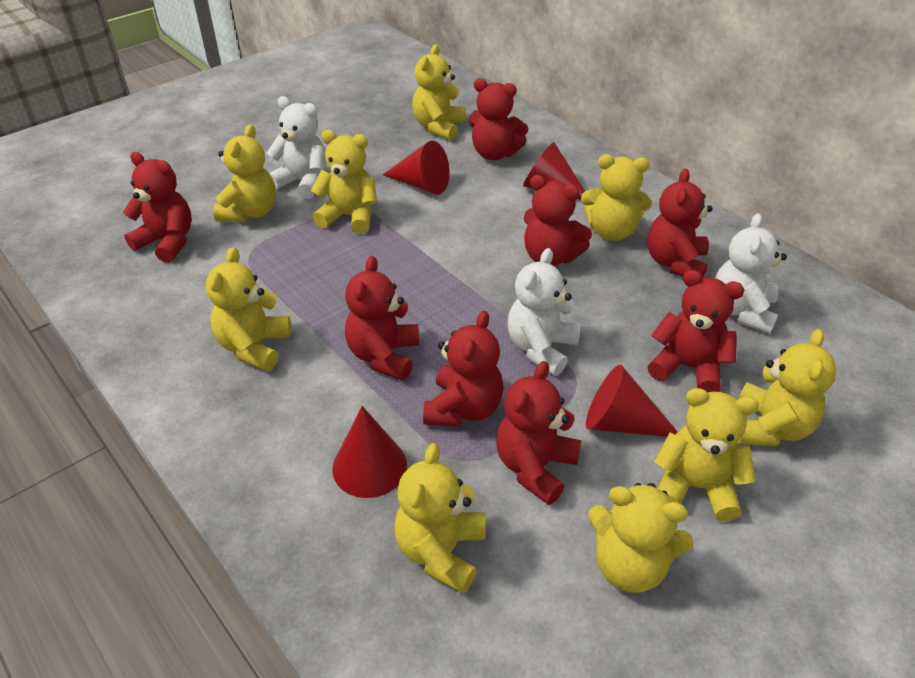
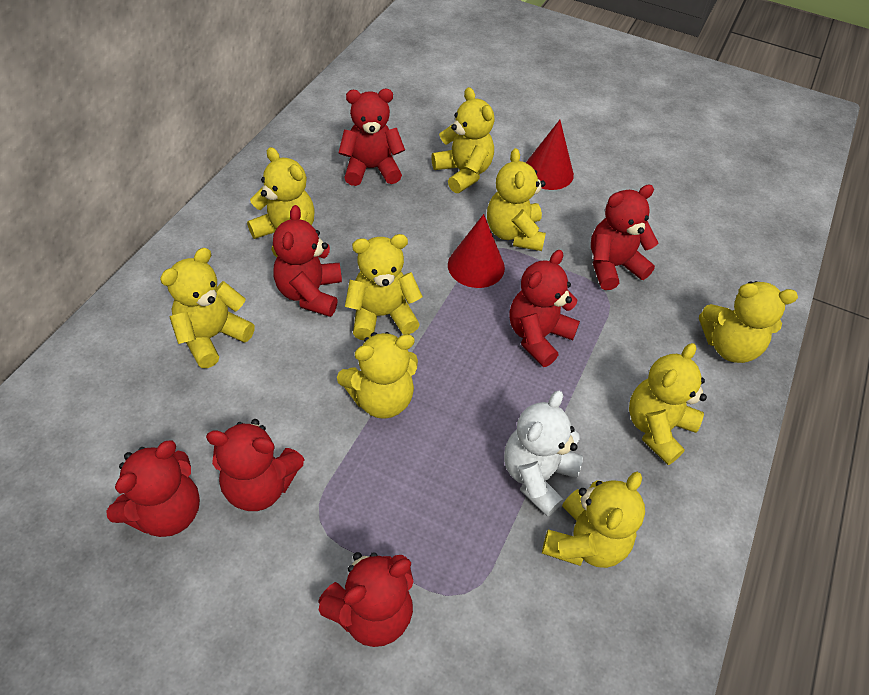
red cone: [332,406,407,498] [382,141,449,195] [523,142,585,200] [586,365,678,437] = 4 -> [448,214,505,288] [526,120,574,190] = 2
red teddy bear: [123,152,192,263] [345,256,419,381] [423,311,504,427] [469,78,529,160] [496,361,582,505] [524,175,592,266] [647,169,713,277] [647,270,744,393] = 8 -> [106,440,200,537] [206,419,305,511] [273,205,342,317] [318,552,414,647] [339,89,405,186] [510,250,580,367] [591,185,658,290] = 7
white teddy bear: [267,96,327,199] [508,248,581,376] [715,213,787,334] = 3 -> [504,391,583,517] = 1

